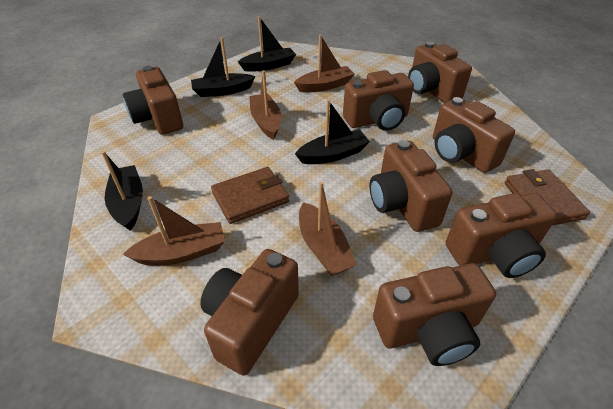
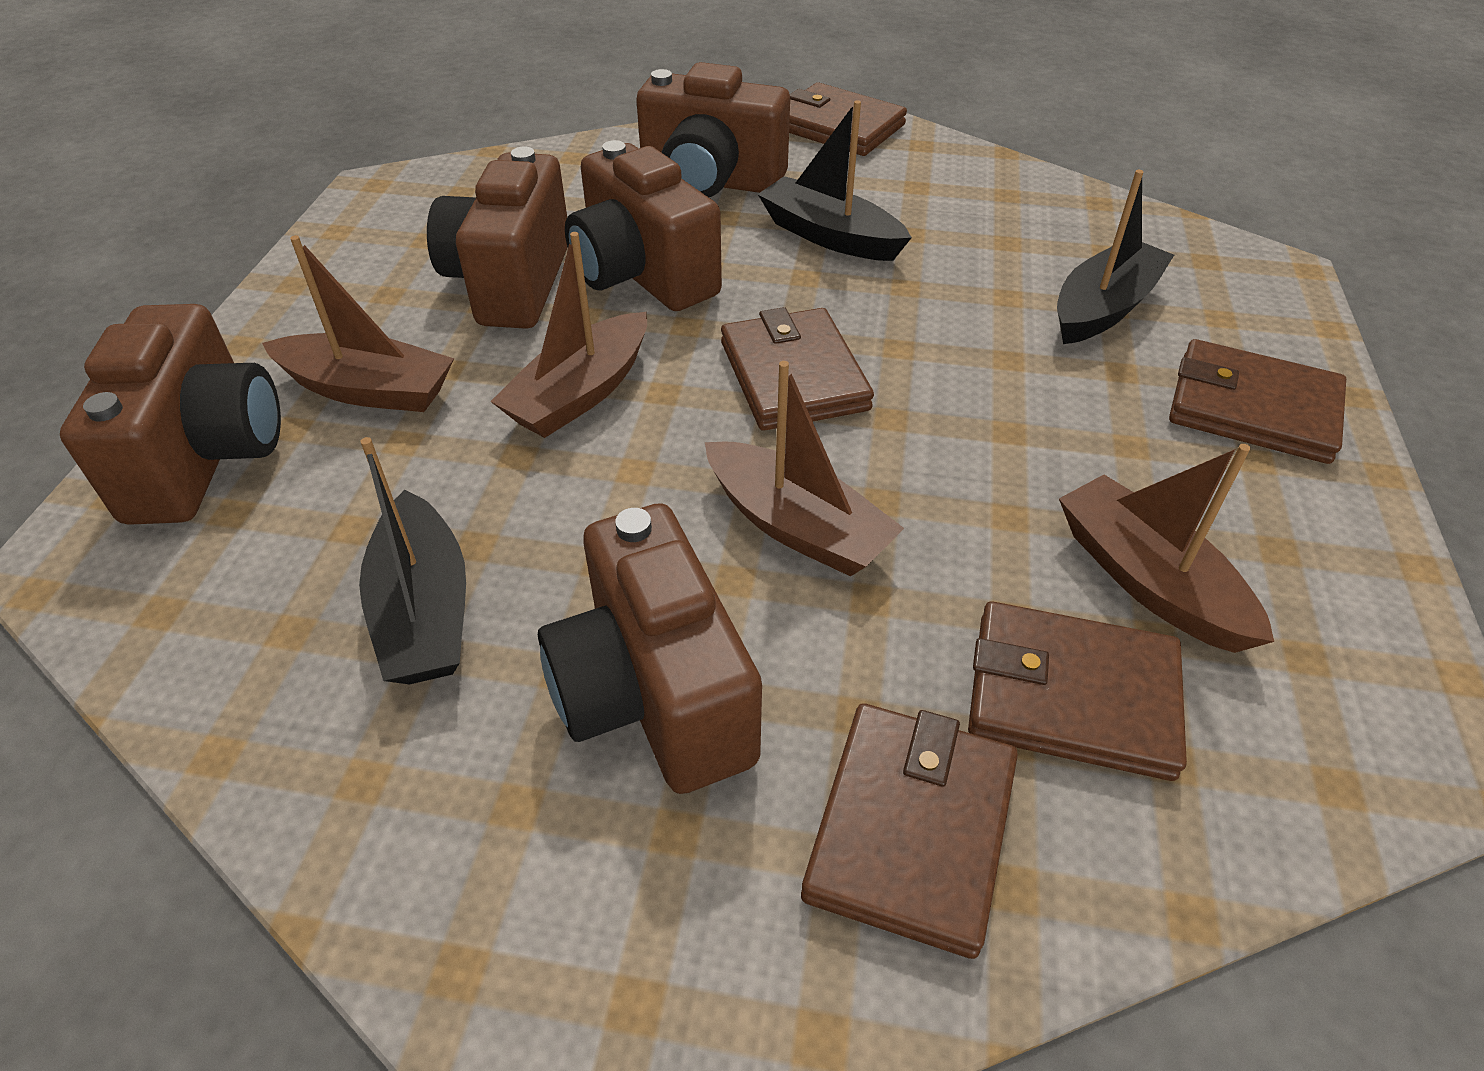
black boat: [101,151,143,231] [191,37,255,97] [238,16,296,72] [295,99,370,164] = 4 -> [359,437,466,684] [758,100,912,261] [1057,170,1174,344] = 3
brown camera: [123,66,183,135] [200,249,299,376] [343,70,414,131] [369,140,452,232] [373,263,496,366] [408,41,472,103] [433,97,515,173] [446,193,557,278] = 8 -> [60,304,281,525] [427,147,568,329] [538,503,762,794] [565,140,722,311] [636,62,790,197] = 5
brown wallet: [211,167,289,224] [505,169,590,226] = 2 -> [721,307,874,431] [789,82,907,156] [801,703,1018,959] [968,601,1187,781] [1169,339,1346,464] = 5

